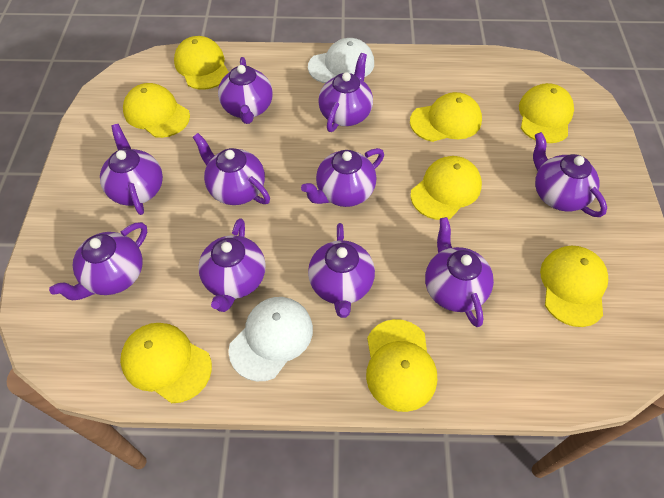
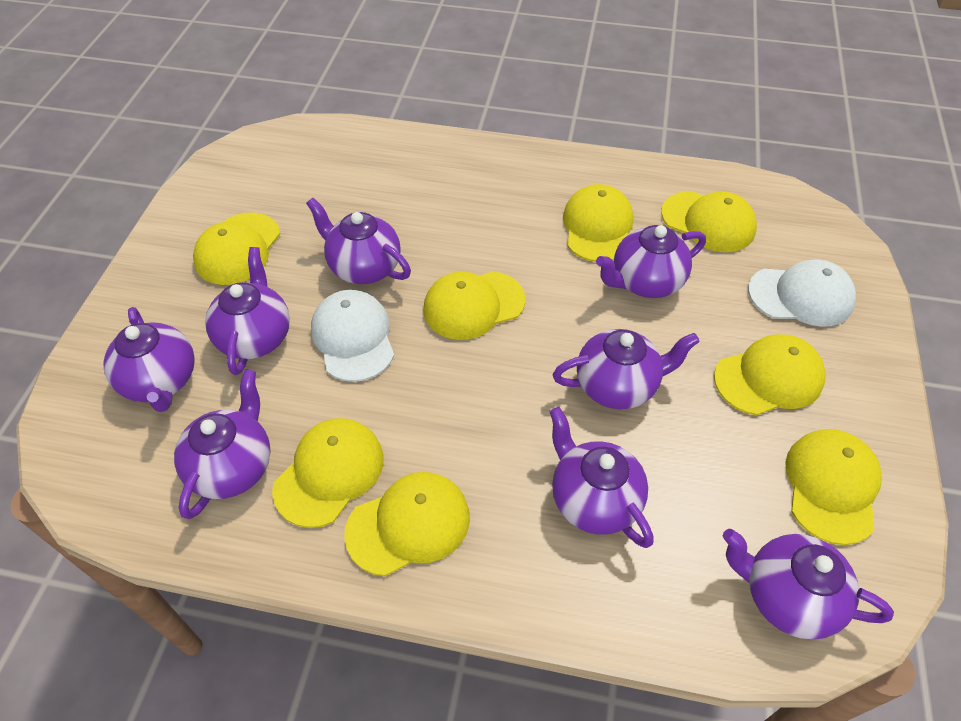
purple teapot: [49,222,147,300] [100,124,163,215] [193,133,270,205] [198,218,266,312] [218,57,273,124] [301,148,384,207] [308,223,375,318] [318,53,373,132] [425,217,494,327] [533,132,607,217] = 10 -> [103,307,195,412] [174,370,271,519] [205,247,290,375] [306,198,411,284] [549,407,654,548] [553,329,700,409] [596,225,706,298] [723,529,894,640] = 8

